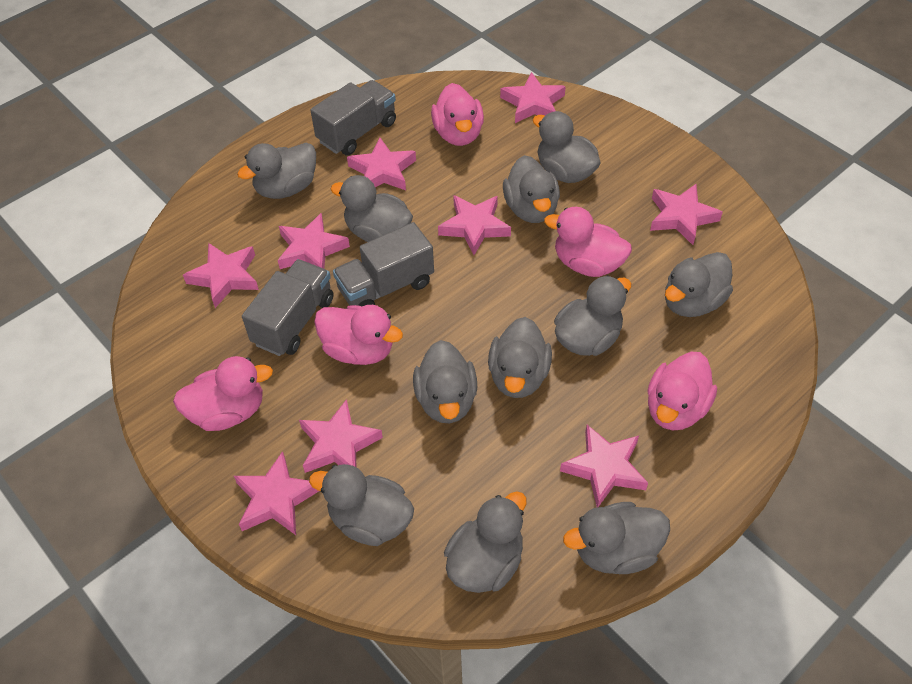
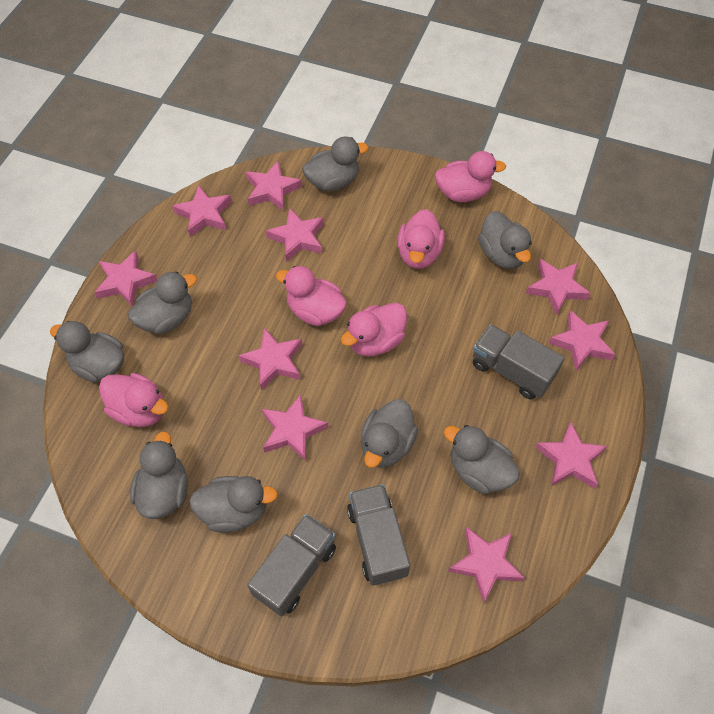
grey duck: [237,143,316,199] [309,464,414,546] [330,175,413,242] [413,340,477,423] [444,491,527,593] [488,317,552,398] [503,155,560,223] [533,111,600,183] [554,275,631,356] [563,502,670,574] [665,252,733,317] = 11 -> [50,321,124,383] [128,271,197,334] [130,431,188,519] [189,476,278,533] [302,136,368,191] [361,399,418,468] [444,425,520,494] [478,211,532,269] = 8
pink star: [183,243,259,308] [234,451,319,535] [278,213,350,269] [299,399,383,473] [347,138,416,190] [438,195,511,255] [500,72,566,123] [560,425,648,507] [650,184,723,245] = 9 -> [94,250,157,307] [172,185,232,237] [238,328,302,390] [246,161,302,211] [262,394,328,461] [266,208,324,262] [448,527,525,603] [526,259,591,315] [535,422,607,489] [549,310,616,371] = 10

